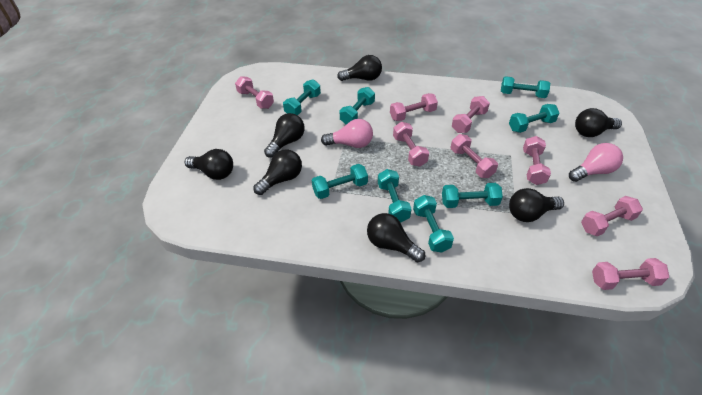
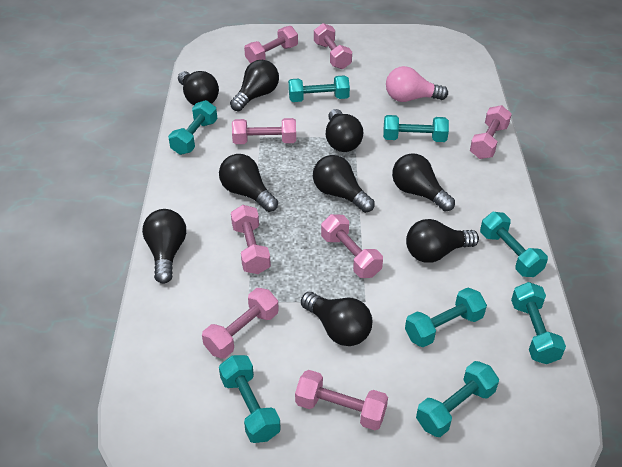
black light bulb: [185,149,233,180] [253,149,302,195] [264,113,305,158] [337,55,382,81] [367,213,425,262] [509,188,564,222] [575,108,622,137] = 7 -> [142,209,186,284] [178,71,219,105] [219,154,278,212] [230,60,279,111] [301,292,372,346] [313,155,375,213] [326,109,363,152] [392,153,455,212] [406,219,479,263] = 9
pink light bulb: [321,119,373,148] [569,143,623,182] = 2 -> [386,66,448,102] = 1

